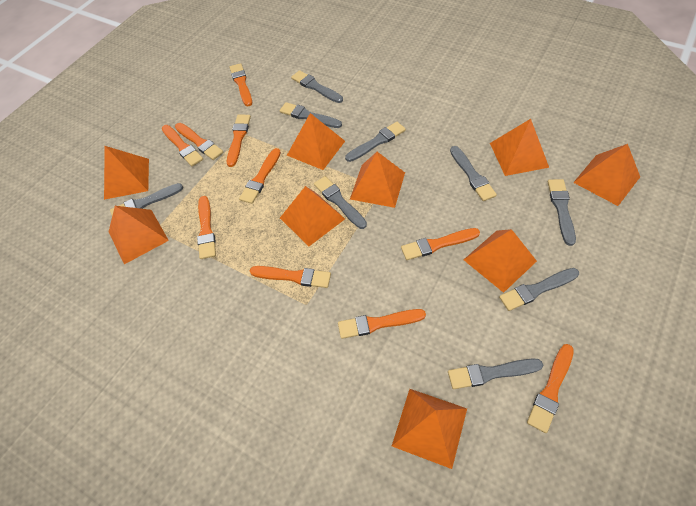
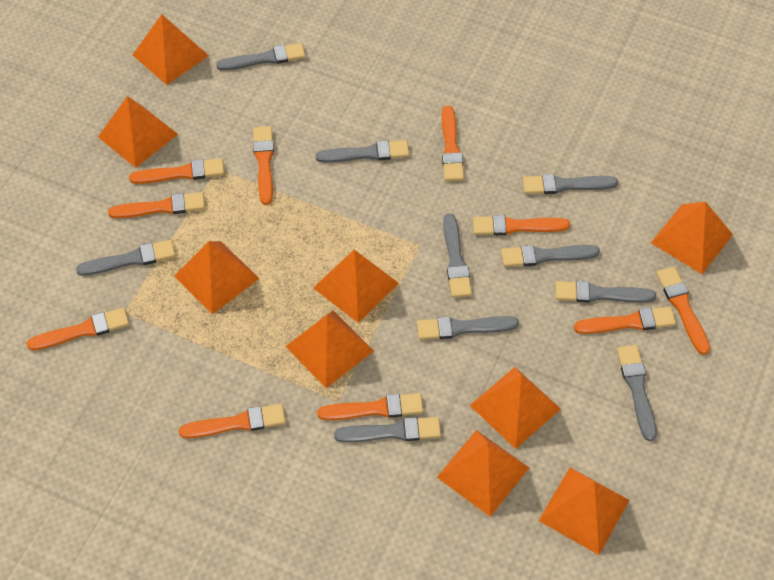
grey brush: [110,183,183,215] [280,102,342,128] [291,70,343,103] [314,176,367,229] [345,122,406,162] [448,358,543,389] [450,146,497,201] [499,268,579,311] [548,179,576,246] = 9 -> [76,240,176,276] [216,43,306,71] [315,140,409,163] [334,417,441,442] [417,316,519,340] [443,213,472,298] [501,245,600,267] [523,174,618,194] [556,281,656,303] [617,345,657,441] = 10

